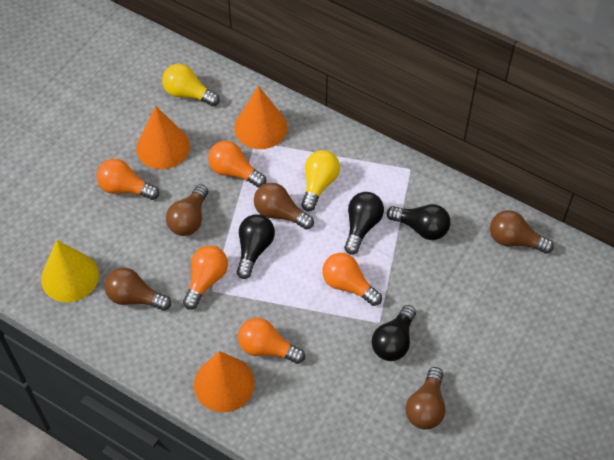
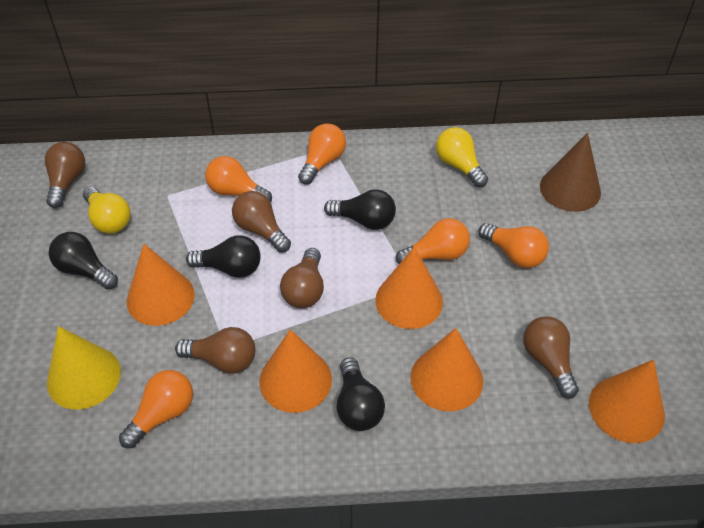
brown cone: none = 0 -> [540,133,601,212] = 1
orange cone: [136,106,190,169] [194,351,255,412] [234,86,287,149] = 3 -> [127,244,195,326] [259,329,332,413] [375,247,443,329] [411,328,483,411] [589,360,665,443] = 5

